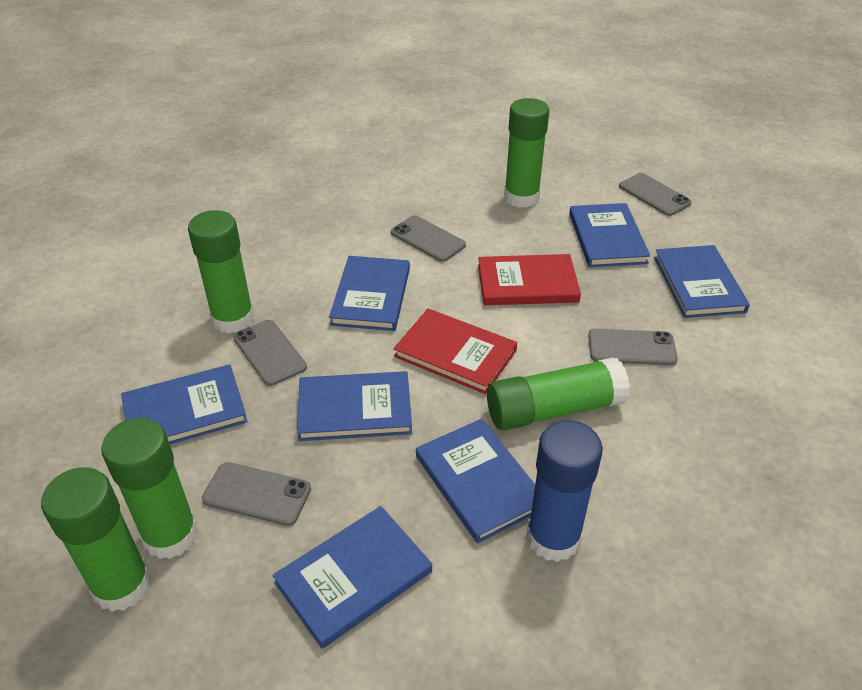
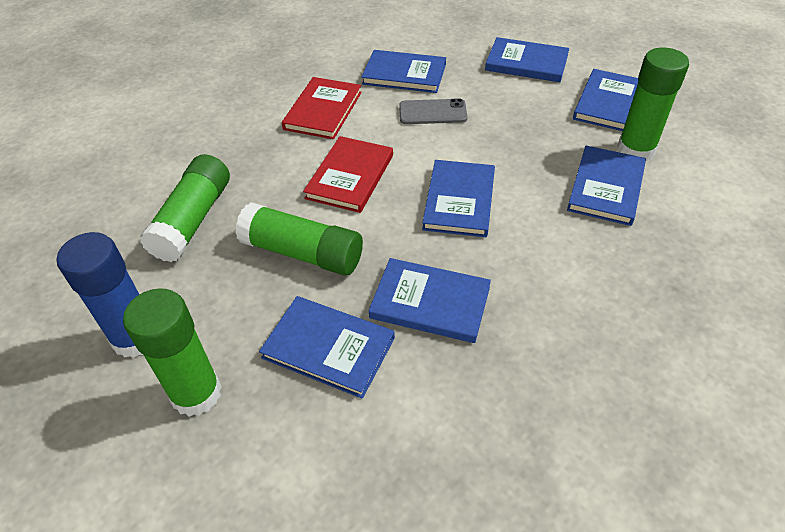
green glue stick: [41,467,151,612] [101,418,198,559] [188,210,254,334] [487,357,630,430] [504,98,549,208] = 5 -> [123,288,222,417] [140,154,230,262] [235,202,363,276] [617,47,689,162] = 4
grey phone: [202,462,311,526] [233,320,307,386] [391,215,466,262] [588,329,678,365] [619,173,691,216] = 5 -> [399,98,468,124] = 1

